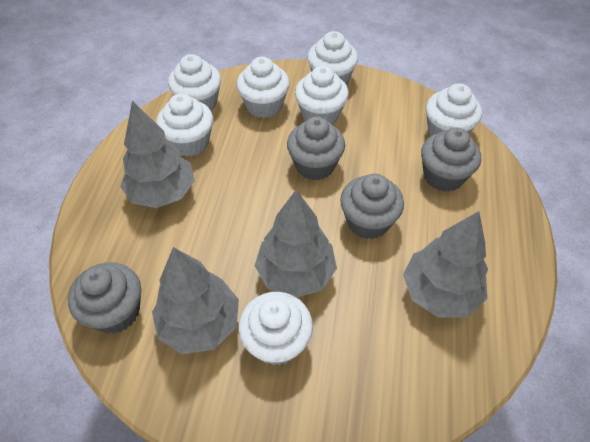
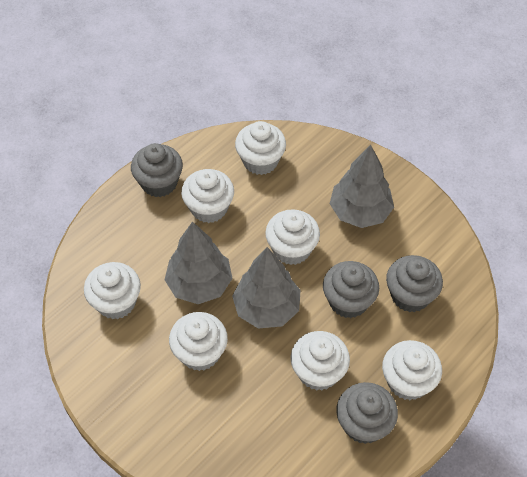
grey tree: [120,101,195,208] [152,247,239,354] [255,190,337,298] [403,211,488,318] = 4 -> [165,221,233,304] [232,247,301,329] [330,145,394,228] = 3

